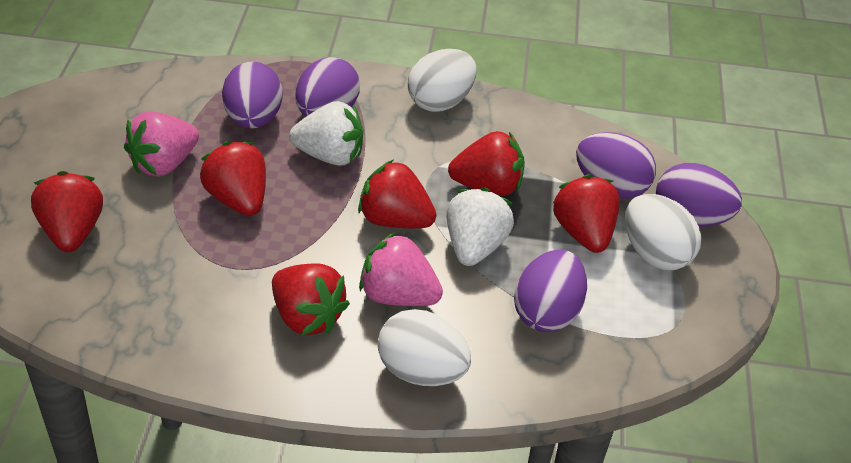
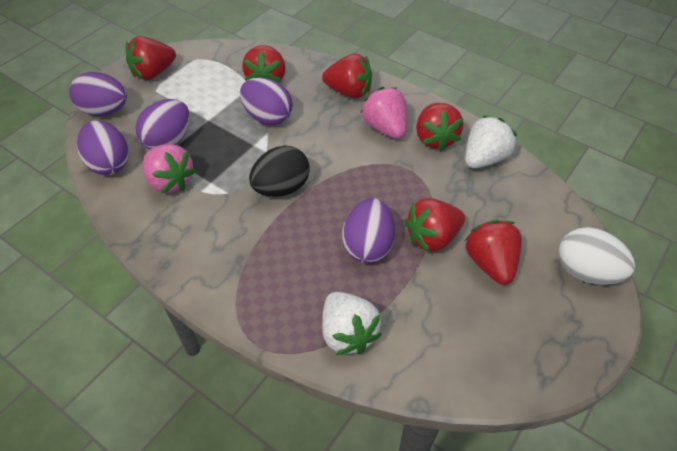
black egg: none = 0 -> [249,145,310,197] = 1
white egg: [378,309,471,386] [408,49,477,112] [625,194,701,270] = 3 -> [558,227,635,285] = 1

